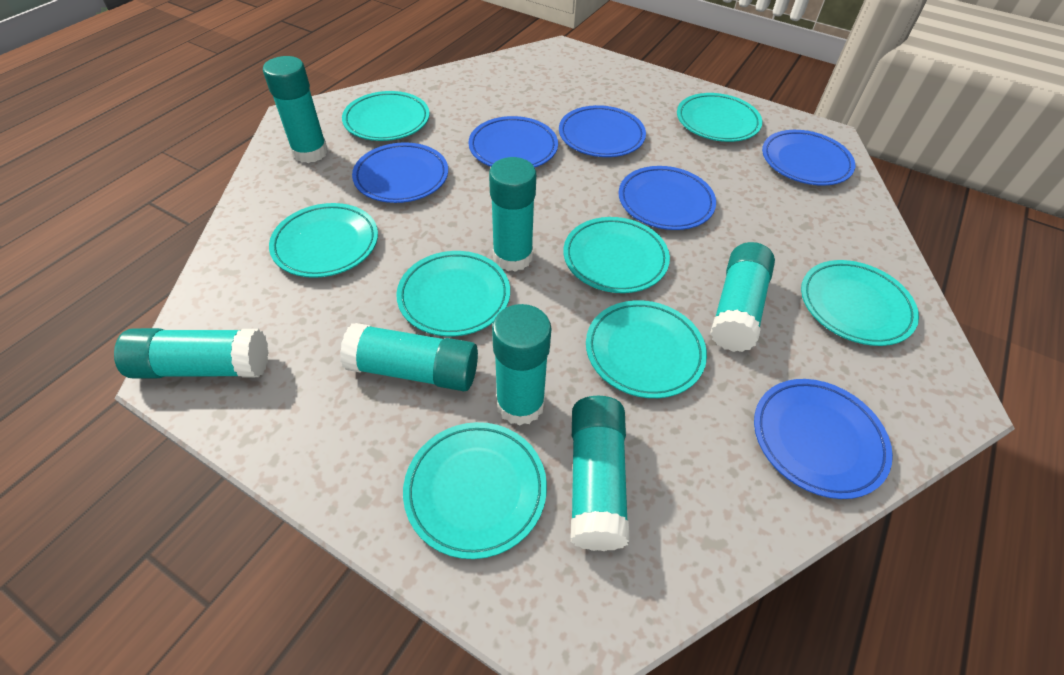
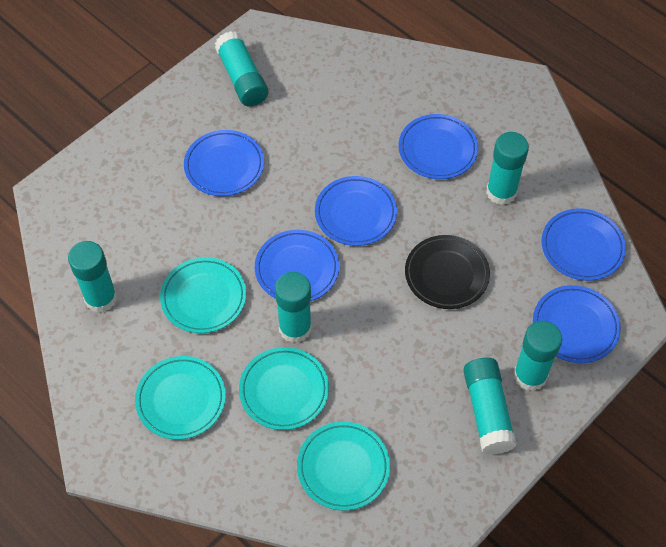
black plate: none = 0 -> [405,235,490,309] = 1
turquoise glue stick: [114,328,269,378] [263,56,328,163] [340,323,478,391] [489,157,536,272] [492,304,551,426] [571,396,630,551] [710,242,775,352] = 7 -> [68,241,117,313] [215,31,268,107] [275,272,312,343] [463,358,517,455] [486,132,529,205] [514,321,562,391] = 6
turquoise plate: [269,203,378,278] [342,91,430,141] [396,251,510,336] [403,422,547,559] [563,217,670,293] [586,300,707,398] [677,93,762,142] [801,260,919,346] = 8 -> [135,356,226,440] [160,257,246,333] [239,347,329,430] [297,422,390,511] = 4

